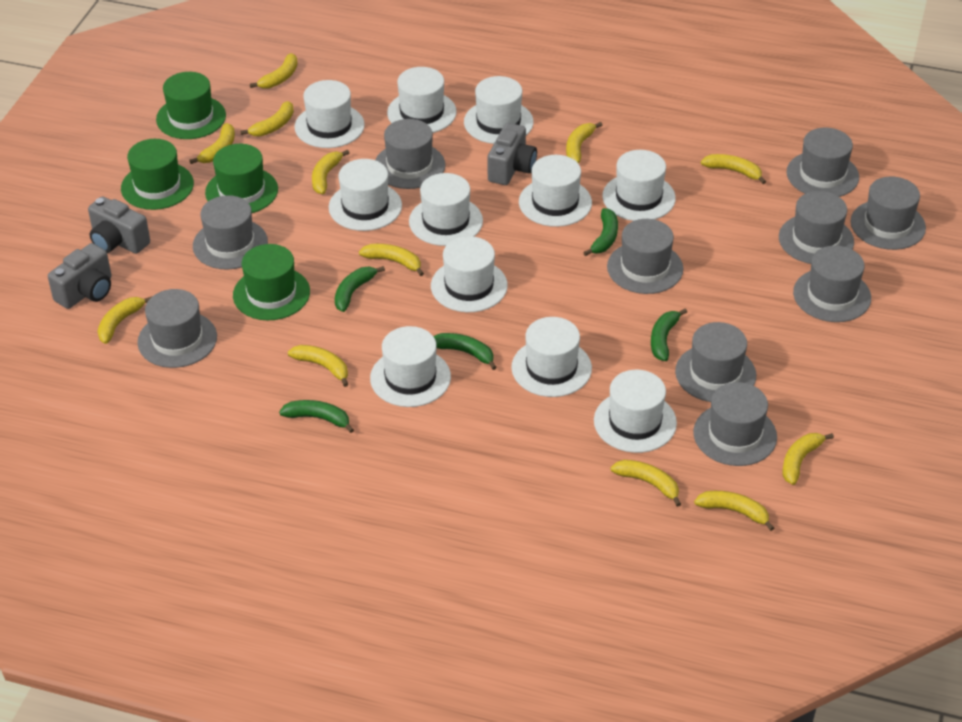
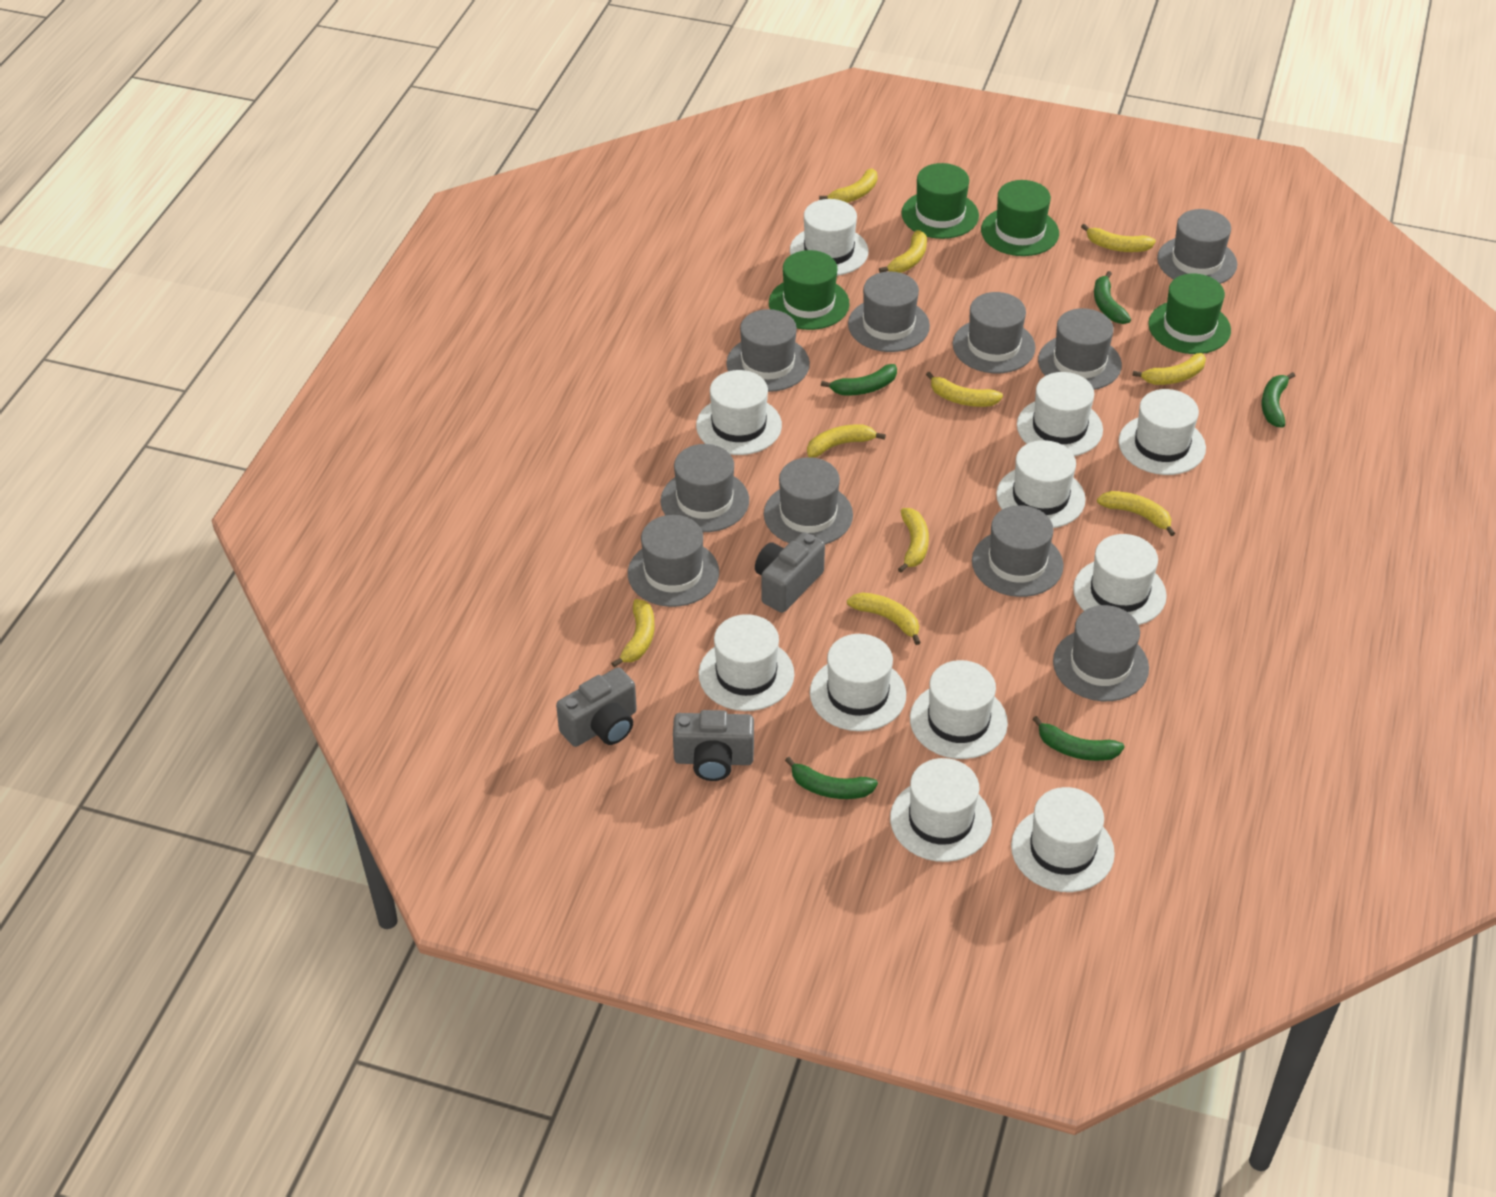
yellow banana: [97,297,151,344] [189,123,235,164] [240,101,294,137] [250,53,298,89] [288,345,348,387] [312,150,349,194] [359,244,424,276] [566,122,602,164] [611,460,681,507] [694,491,774,531] [701,154,766,184] [782,433,834,485] = 12 -> [611,599,655,668] [807,424,886,458] [819,168,878,203] [847,592,921,645] [879,230,927,273] [898,508,929,573] [926,372,1003,407] [1081,224,1156,252] [1097,491,1175,536] [1132,353,1206,385] = 10

